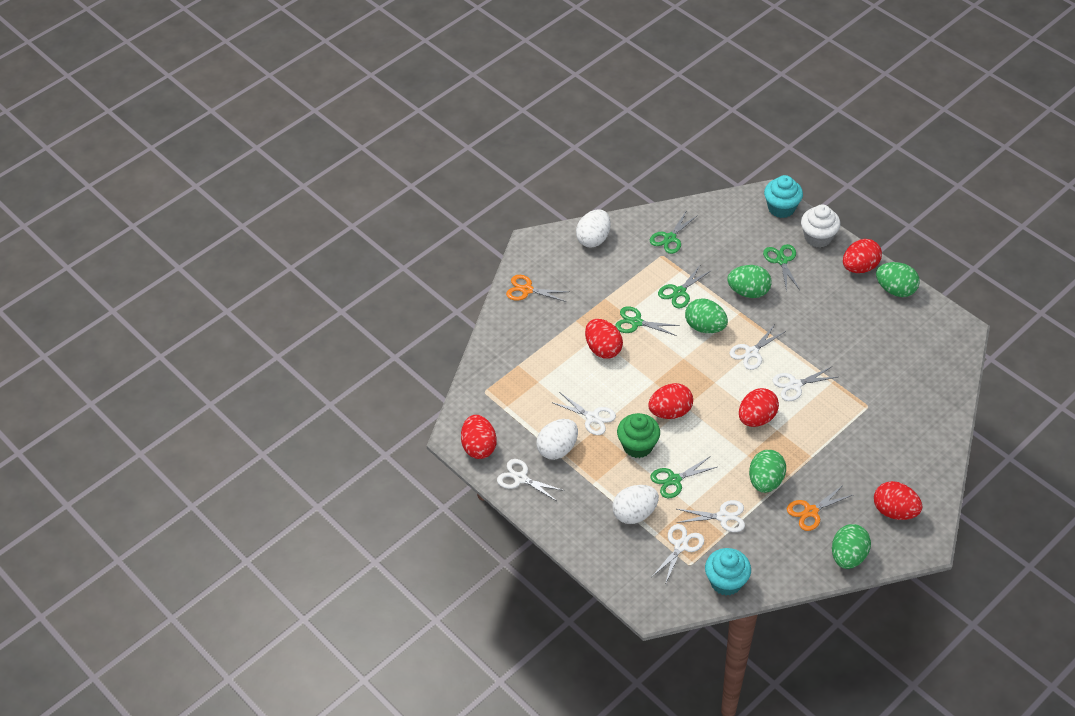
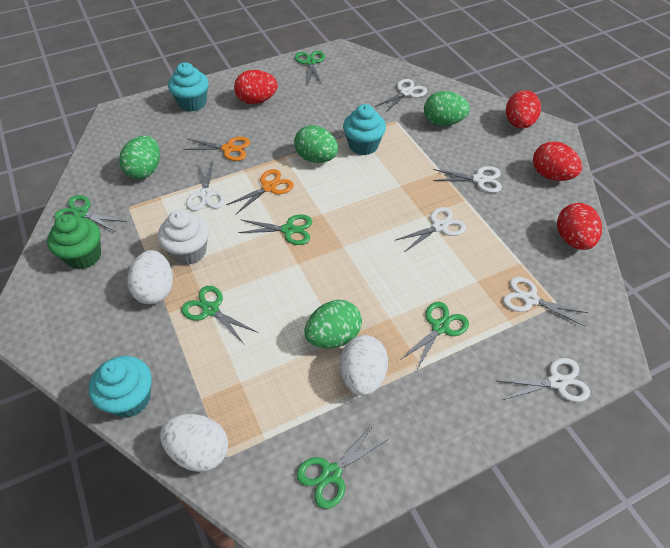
green egg: [685,298,728,333] [727,265,772,298] [749,450,786,493] [832,524,871,569] [876,262,920,297] = 5 -> [119,136,160,179] [294,125,338,163] [305,300,362,349] [424,91,470,126] = 4
green scissors: [615,306,680,336] [650,210,698,254] [651,456,717,498] [658,264,712,308] [763,244,800,292] = 5 -> [54,195,127,232] [181,286,258,345] [238,214,312,245] [295,51,325,84] [296,424,388,509] [400,302,469,371] = 6
red egg: [461,415,497,459] [585,319,623,359] [648,383,693,419] [739,388,779,427] [843,239,882,273] [874,481,922,520] = 6 -> [234,70,278,104] [506,91,541,128] [533,141,582,181] [557,203,602,250] = 4
turquoise cupcake: [705,548,751,596] [764,175,803,218] = 2 -> [89,356,152,418] [168,62,209,112] [343,104,386,155] = 3

